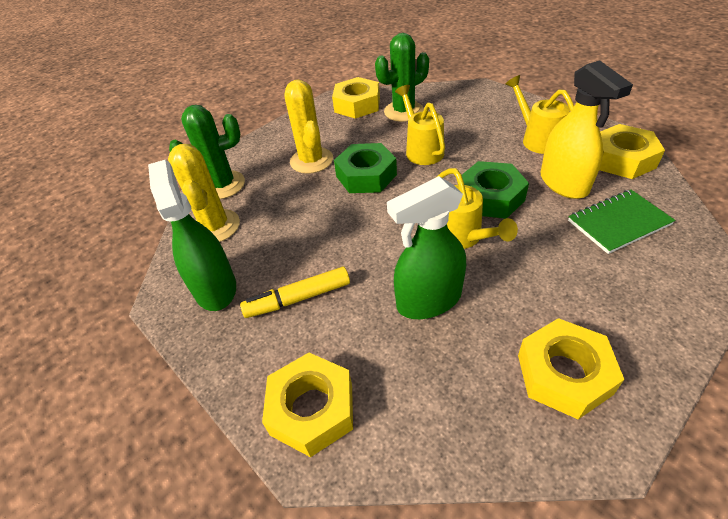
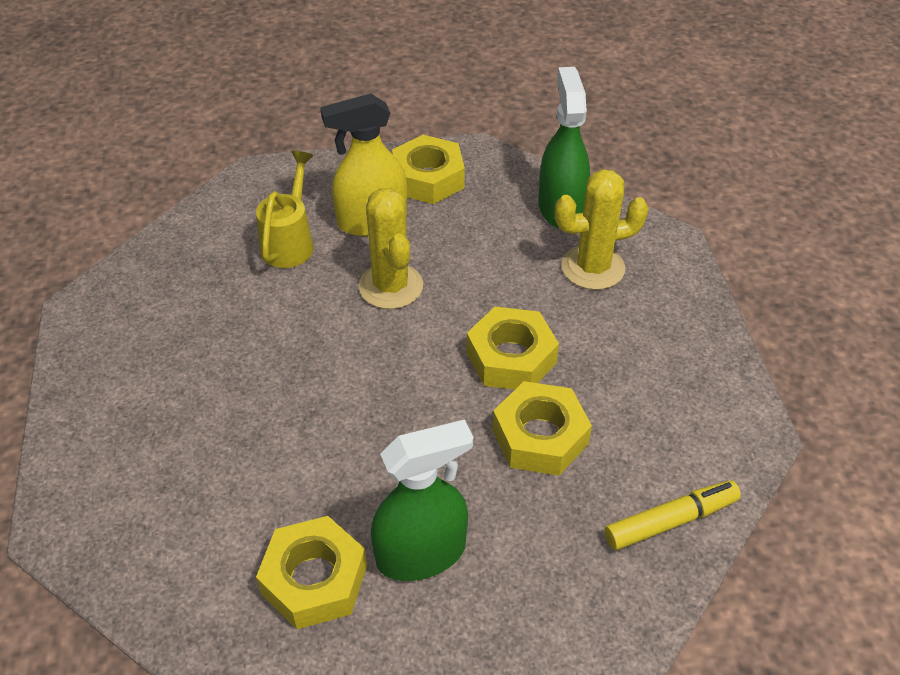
green cactus: [169,105,245,199] [375,33,429,122] = 2 -> none = 0
green notebook: [568,190,675,254] = 1 -> none = 0
green nut: [334,143,397,193] [462,161,529,219] = 2 -> none = 0
yellow watering can: [395,85,445,165] [437,168,518,249] [505,75,574,154] = 3 -> [256,151,314,268] = 1

